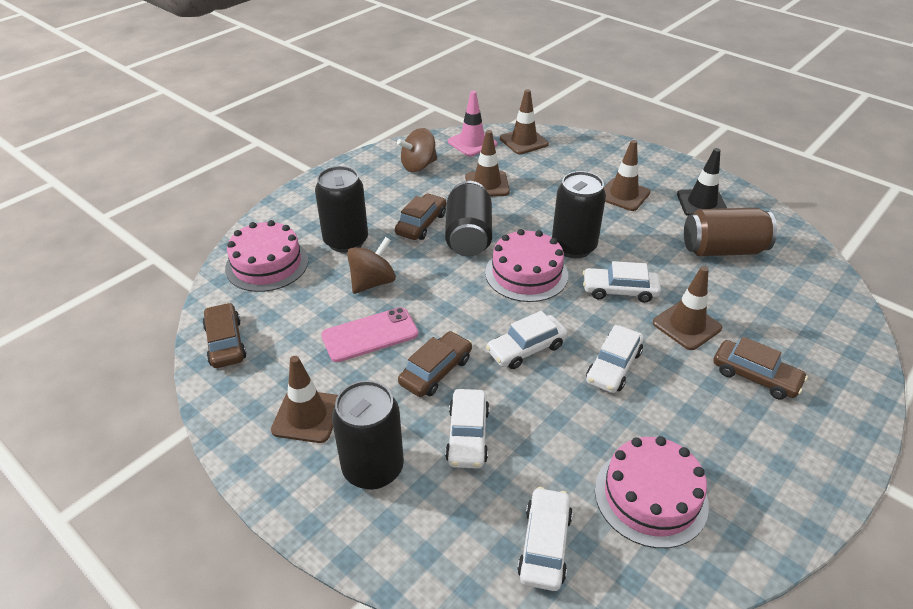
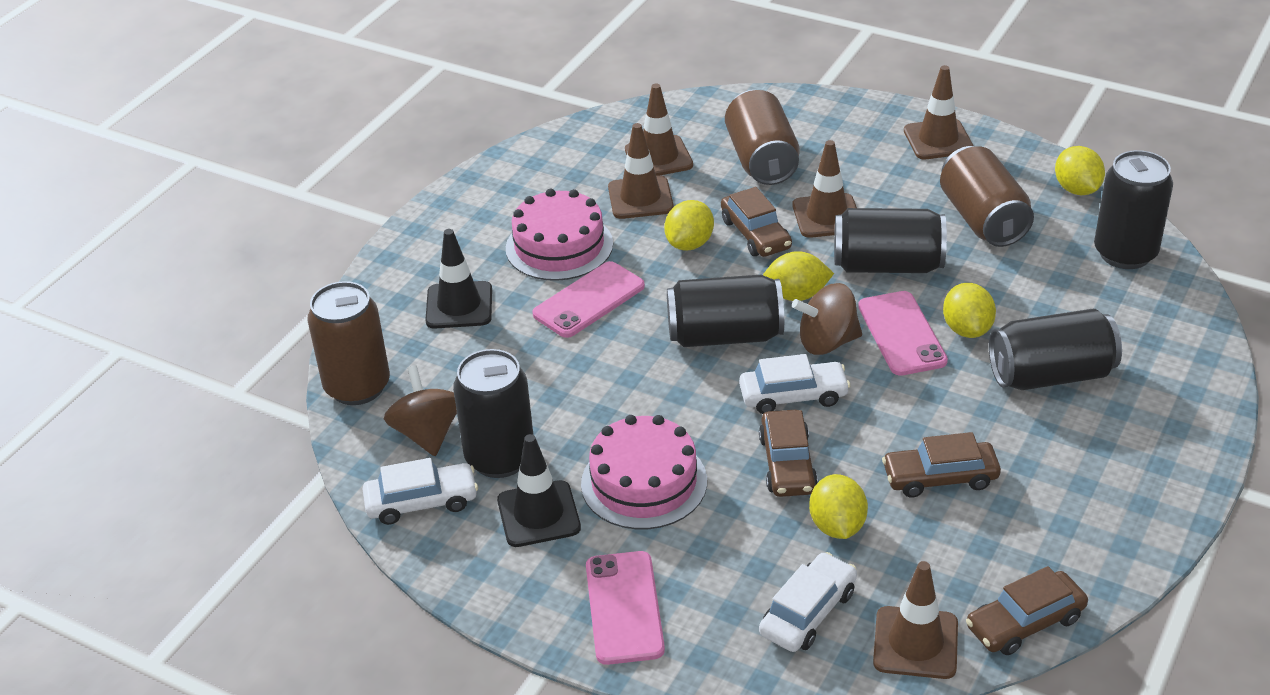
black can: [315,166,368,253] [332,380,404,490] [445,181,492,257] [552,171,606,258] = 4 -> [453,349,534,478] [667,275,784,347] [834,208,947,273] [989,309,1122,390] [1094,150,1173,269] = 5
black traffic cone: [677,148,727,216] = 1 -> [426,229,492,329] [497,434,581,547] = 2
brown can: [684,207,777,256] = 1 -> [307,281,390,405] [725,90,800,185] [940,146,1034,247] = 3
pink cake: [225,220,308,292] [485,229,568,302] [595,436,709,548] = 3 -> [506,189,613,281] [581,415,707,529] = 2
pink phone: [321,307,418,362] = 1 -> [532,261,645,338] [586,551,665,665] [858,291,948,376] = 3
pink traffic cone: [448,91,497,156] = 1 -> none = 0
white car: [445,389,490,469] [486,311,568,369] [517,487,573,591] [583,261,661,303] [586,325,644,393] = 5 -> [362,458,478,525] [739,354,850,414] [759,552,857,652] = 3
yellow lemon: none = 0 -> [664,200,714,251] [763,251,834,301] [809,474,868,539] [943,283,996,338] [1055,146,1105,195] = 5

